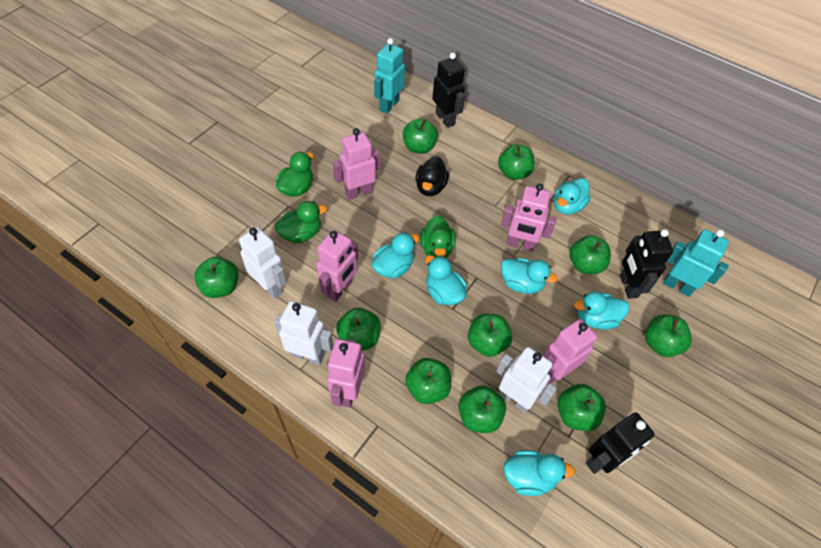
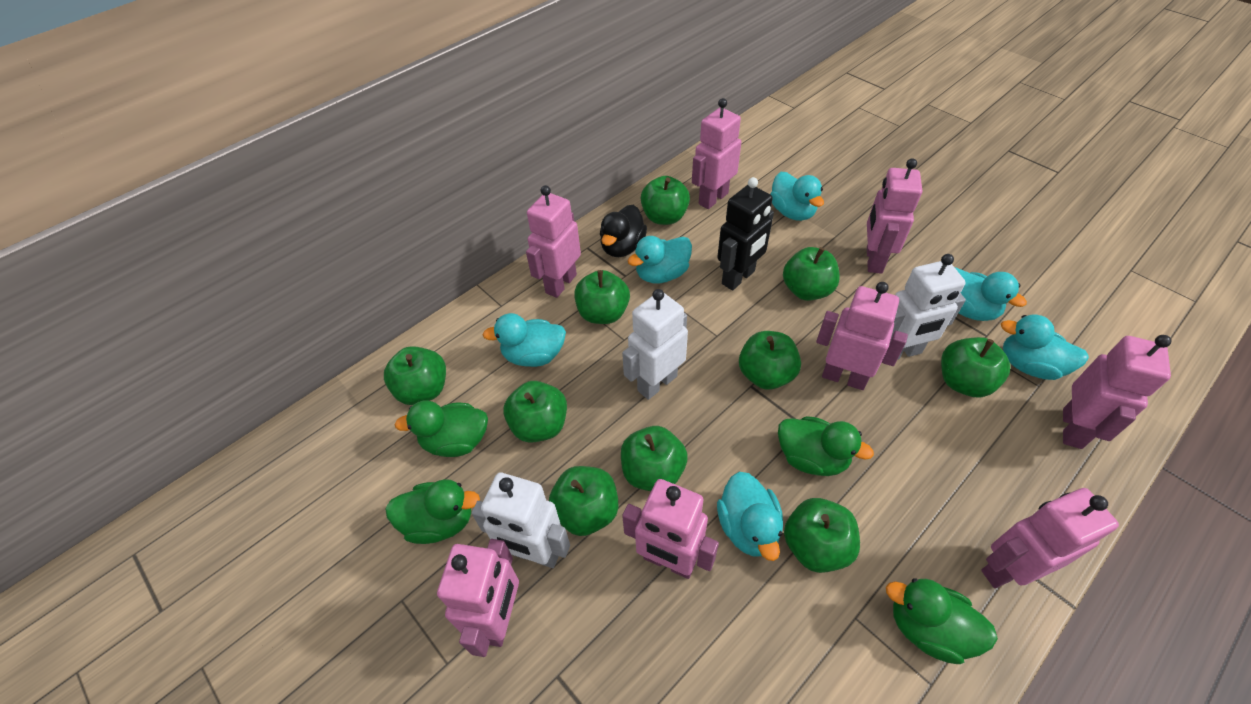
black robot: [432,53,465,128] [586,412,655,474] [620,229,673,299] = 3 -> [717,177,774,290] = 1
green duck: [275,201,327,243] [276,152,314,197] [420,215,455,258] = 3 -> [385,479,480,544] [394,401,488,457] [778,416,874,476] [886,578,998,664] = 4
pink robot: [316,230,358,302] [327,339,365,408] [333,128,380,200] [501,183,556,251] [543,319,597,385] = 5 -> [437,539,519,657] [526,185,581,298] [622,479,719,579] [692,98,741,209] [816,282,908,390] [867,158,922,274] [981,488,1119,588] [1063,335,1172,449] = 8
turquoise robot: [374,38,405,114] [663,229,729,297] = 2 -> none = 0

